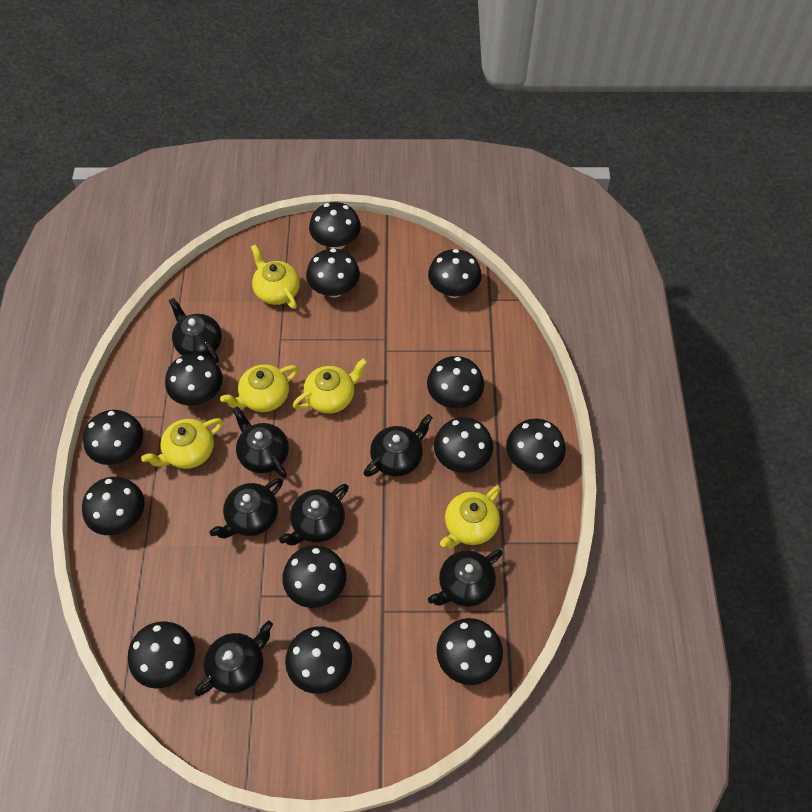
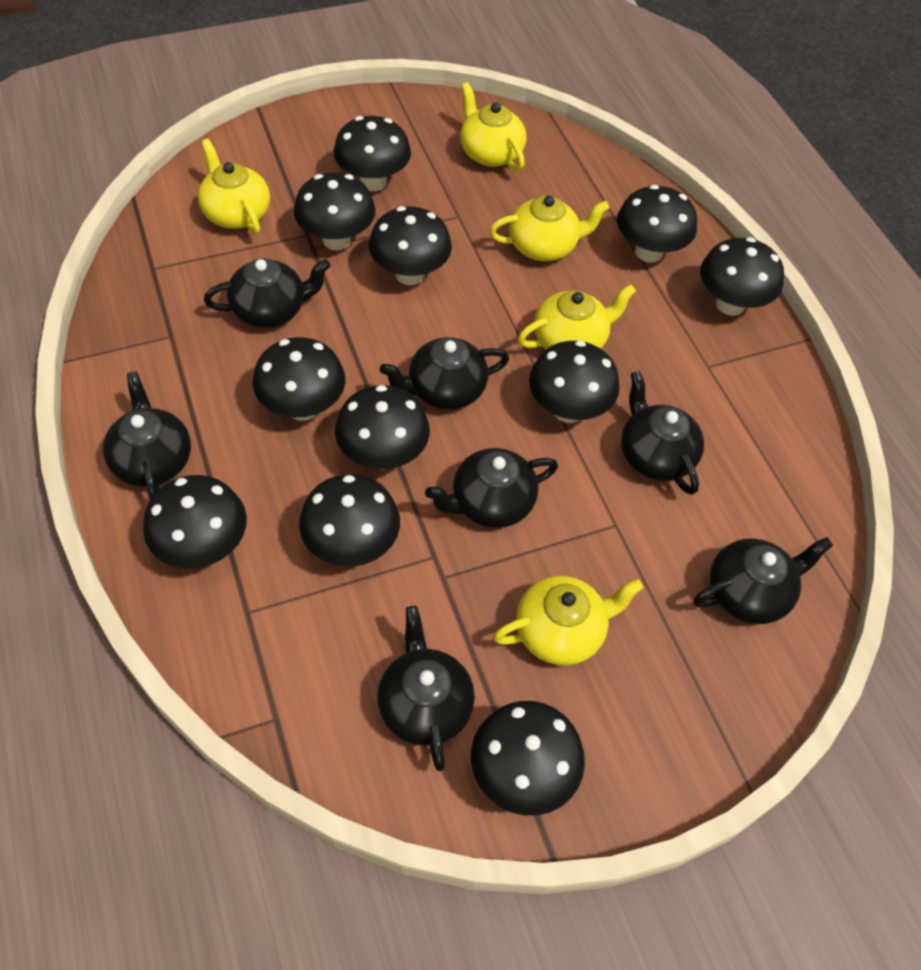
black mushroom: [82,477,144,535] [83,410,143,465] [128,621,195,689] [165,353,223,406] [282,545,346,608] [285,626,352,694] [306,249,360,297] [309,202,361,249] [427,356,484,409] [428,249,482,298] [434,417,493,473] [436,618,503,685] [506,419,566,474] = 13 -> [143,475,247,569] [253,337,345,421] [294,172,375,250] [299,474,400,567] [333,116,411,191] [335,385,430,470] [369,206,452,285] [471,701,585,816] [529,340,620,423] [617,185,697,263] [700,237,784,316] = 11

